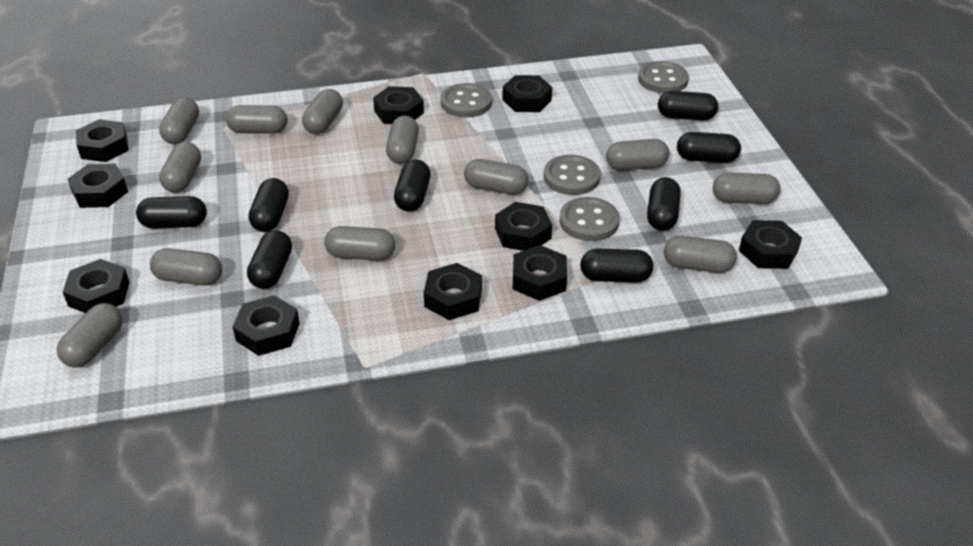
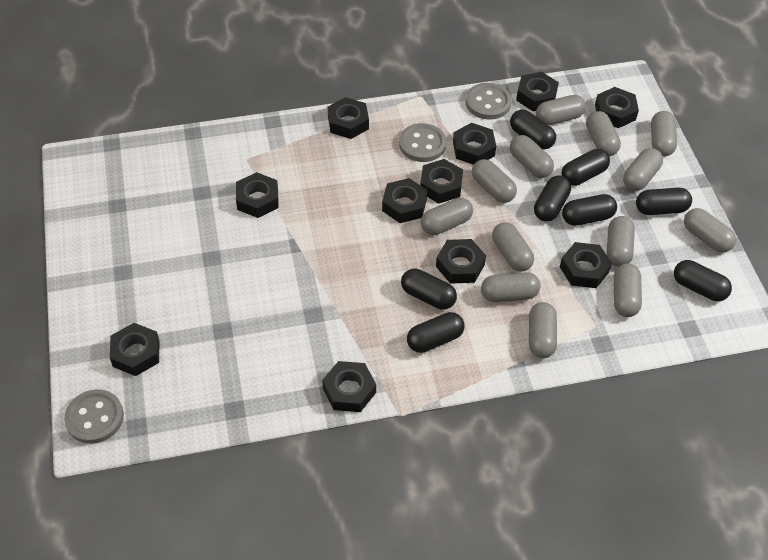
black nut: [63,259,130,313] [68,164,128,208] [76,119,129,162] [233,295,300,356] [373,86,424,124] [424,263,482,320] [495,202,552,251] [502,75,552,112] [513,245,567,301] [739,220,802,269] = 10 -> [110,323,159,376] [236,172,279,218] [322,361,376,412] [328,97,369,139] [382,178,427,223] [420,159,463,203] [436,239,486,284] [453,123,496,165] [516,72,559,111] [560,242,612,288] [595,87,639,128] = 11
grey button: [440,83,492,117] [544,155,601,195] [559,197,620,241] [638,61,689,93] = 4 -> [64,389,124,444] [399,123,446,162] [466,83,512,120] = 3
grey capsule: [57,303,123,367] [150,248,222,286] [159,97,199,144] [159,142,201,193] [226,105,288,134] [302,89,343,134] [324,226,395,261] [386,116,419,164] [464,159,529,195] [606,139,669,171] [664,236,737,273] [713,172,781,204] = 12 -> [421,198,473,235] [472,159,517,203] [481,272,541,302] [492,222,534,272] [510,135,554,178] [529,302,557,358] [536,95,586,125] [586,111,621,156] [607,216,635,267] [614,263,642,317] [623,148,663,191] [651,111,677,156] [684,208,736,253] = 13

